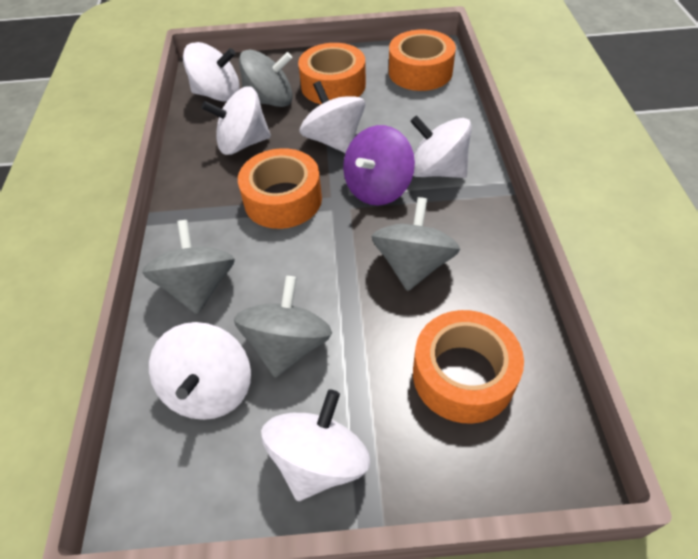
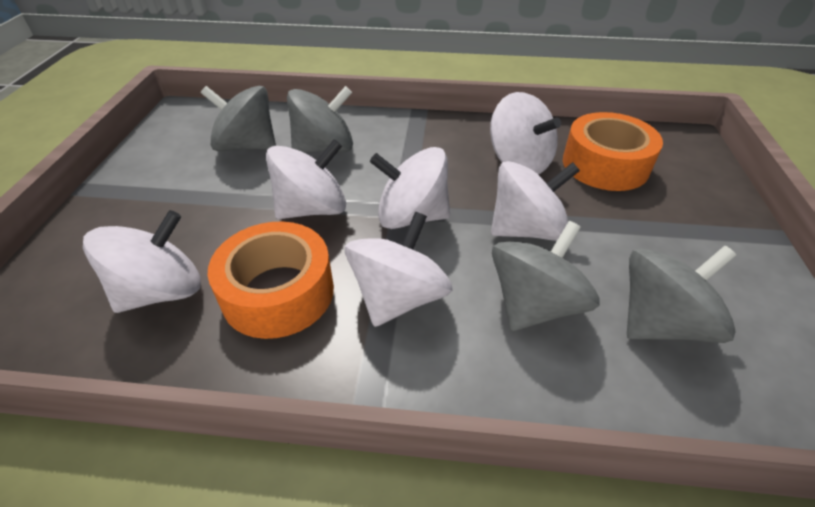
orange tape: [238,148,322,229] [298,43,366,104] [389,30,456,91] [413,310,524,424] = 4 -> [208,222,334,339] [563,112,663,191] = 2
purple spinning top: [343,125,415,206] = 1 -> none = 0

